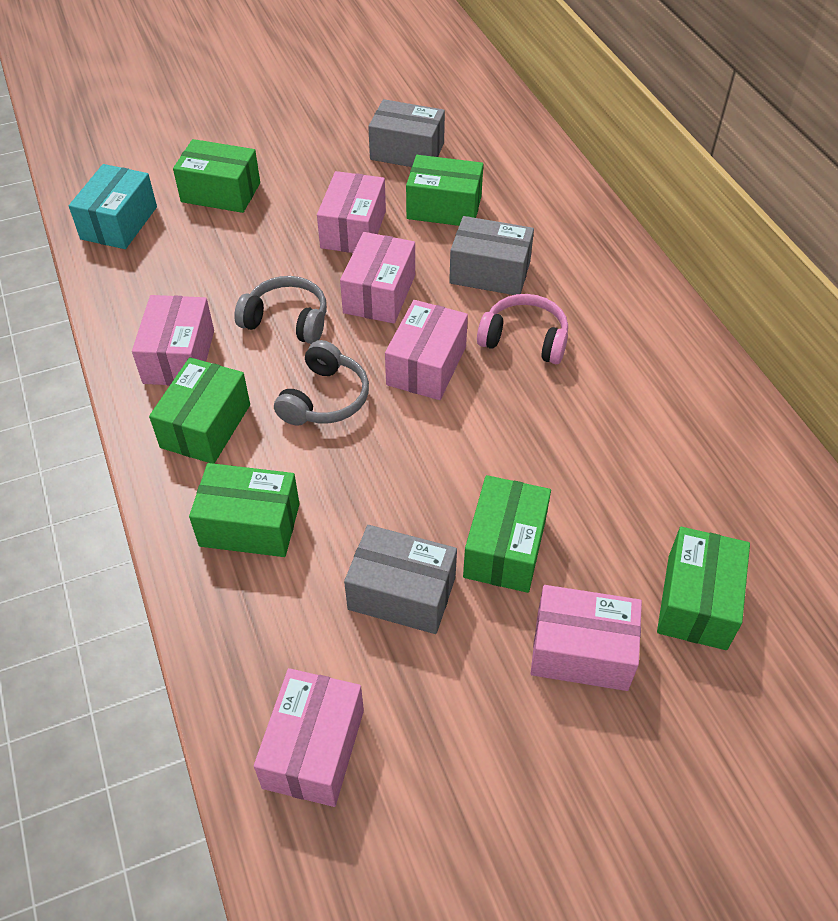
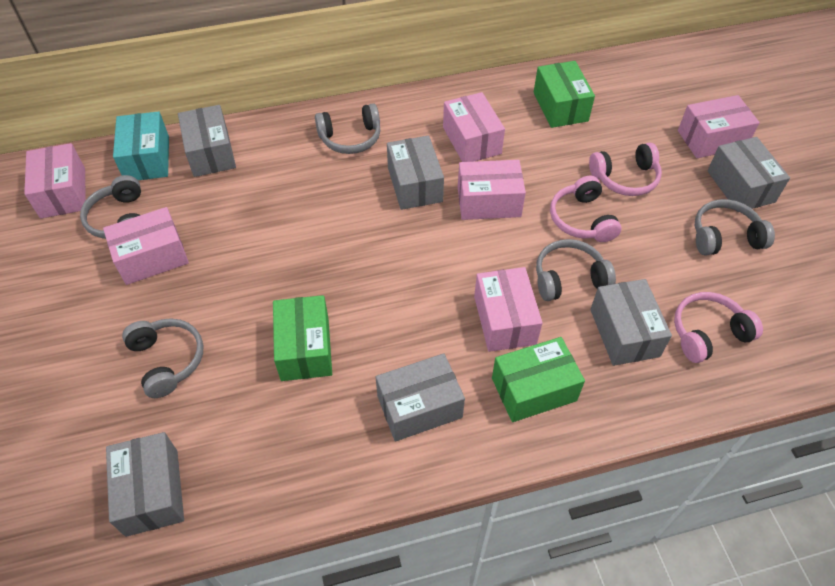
green box: [149,357,250,464] [173,139,260,213] [189,463,300,557] [406,155,483,226] [463,475,551,593] [657,527,750,650] = 6 -> [273,295,332,381] [492,337,585,422] [534,61,595,128] = 3
grey box: [344,525,457,634] [368,99,445,167] [449,216,534,295] = 3 -> [106,432,184,537] [178,105,236,177] [376,353,465,441] [387,136,444,210] [590,279,672,366] [707,137,790,212] = 6
grey headphones: [234,276,327,344] [274,340,369,426] = 2 -> [80,175,141,239] [122,318,203,398] [315,103,380,154] [536,239,616,301] [695,199,775,255] = 5
pink headphones: [477,294,568,364] = 1 -> [550,175,621,242] [589,142,662,196] [674,292,763,363] = 3

